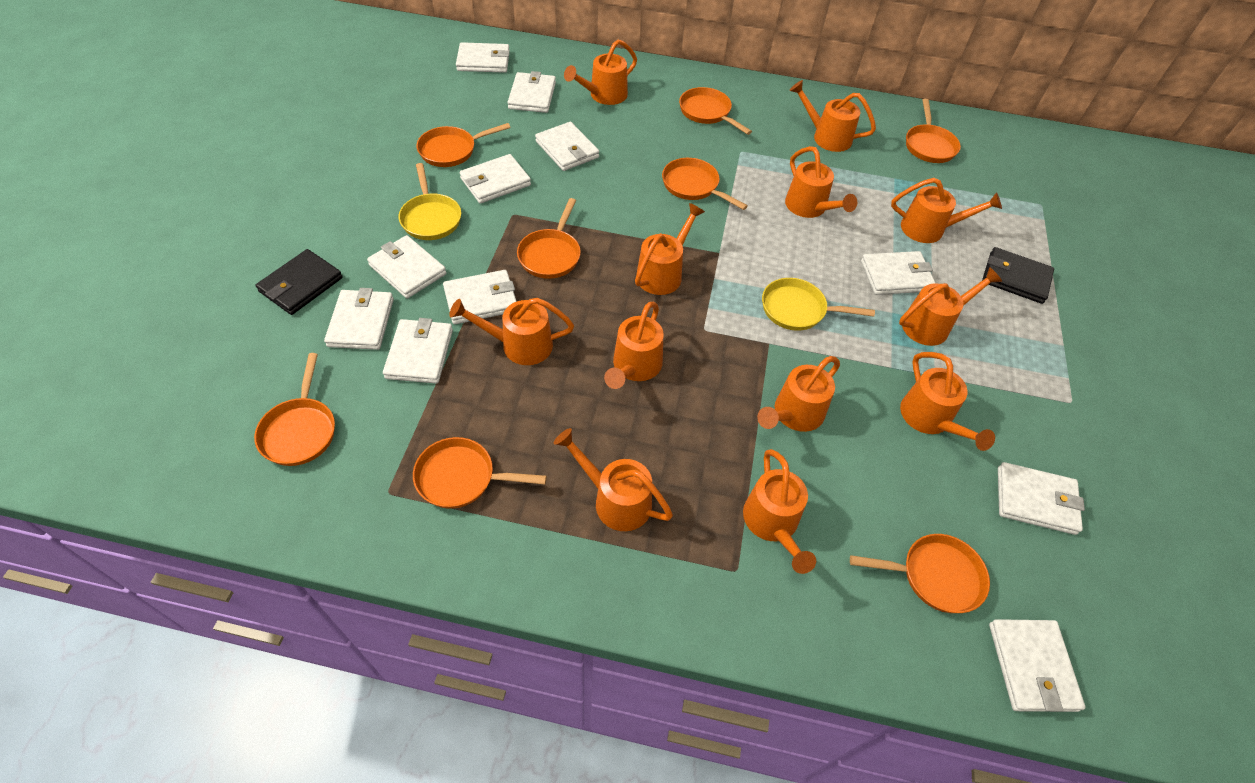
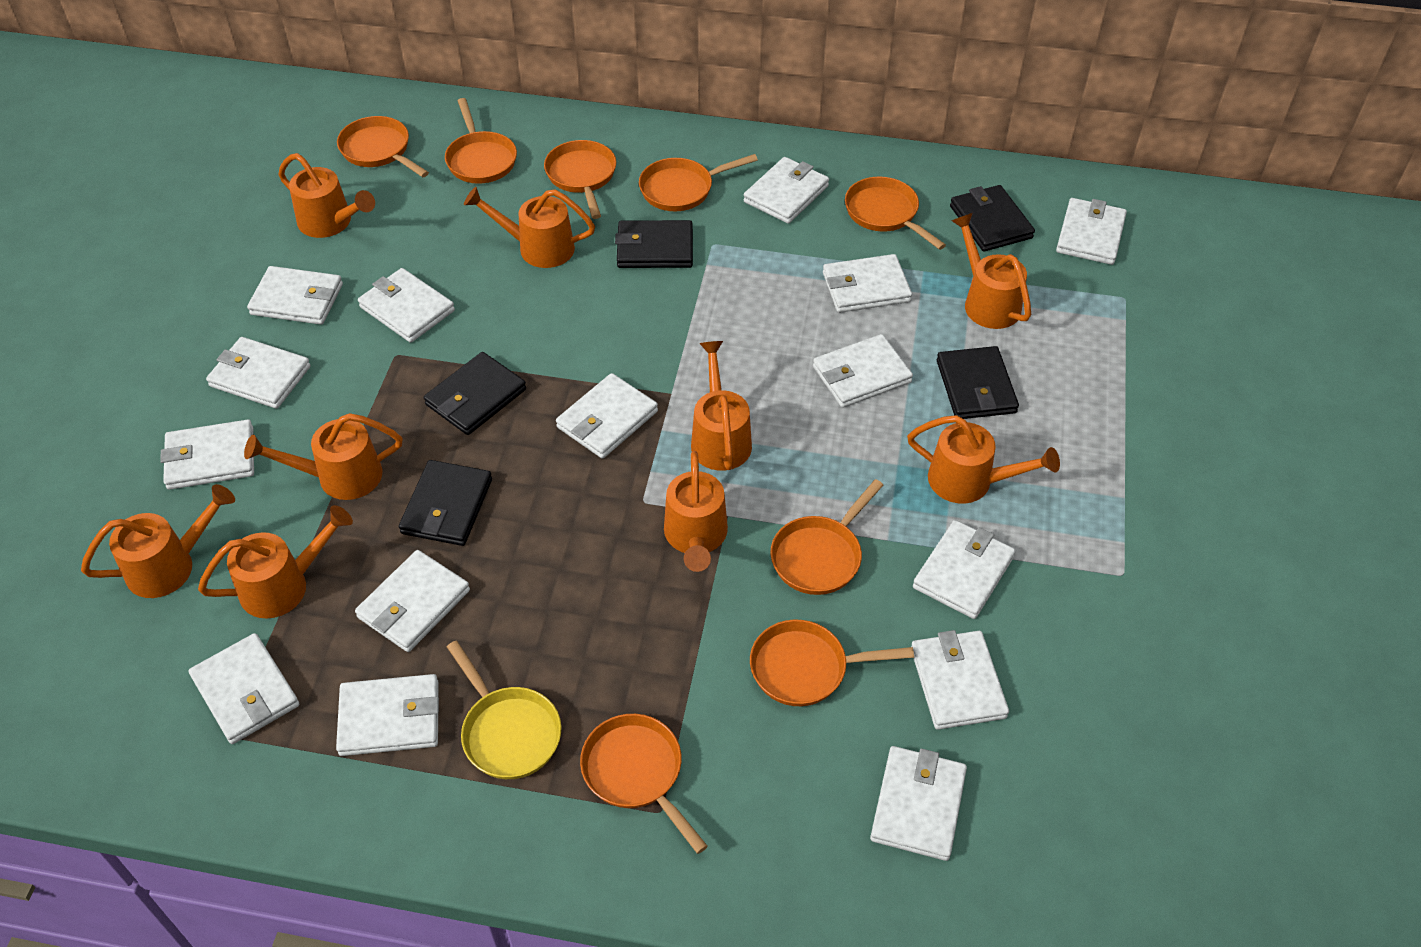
black wallet: [256,249,343,315] [982,247,1054,304] = 2 -> [399,460,492,546] [424,352,526,435] [615,220,693,268] [937,346,1019,419] [950,185,1035,251] = 5
orange watering can: [449,298,574,365] [554,428,673,531] [564,40,637,105] [604,302,664,389] [635,203,705,295] [743,449,816,574] [757,356,840,432] [785,146,857,218] [789,80,876,152] [891,178,1002,243] [899,267,1002,346] [900,352,995,451] = 12 -> [81,484,235,598] [198,505,353,618] [244,413,402,500] [278,153,375,238] [464,187,595,268] [664,451,728,572] [691,341,752,471] [907,415,1060,504] [952,213,1031,329] = 9
white wallet: [324,288,394,350] [367,235,446,299] [383,318,453,384] [443,270,517,324] [456,42,510,73] [460,154,531,204] [507,71,556,113] [535,122,599,171] [861,251,936,295] [989,619,1085,712] [998,462,1085,535] = 11 -> [160,419,254,490] [188,633,299,744] [206,337,311,409] [247,266,343,325] [336,674,439,756] [355,550,470,652] [358,268,455,343] [556,373,658,459] [744,157,829,224] [813,334,913,408] [823,254,912,313] [870,746,967,861] [911,630,1009,730] [913,520,1016,619] [1056,198,1127,265] = 15
yellow pan: [398,163,461,240] [762,278,875,331] = 2 -> [447,641,561,779] = 1

